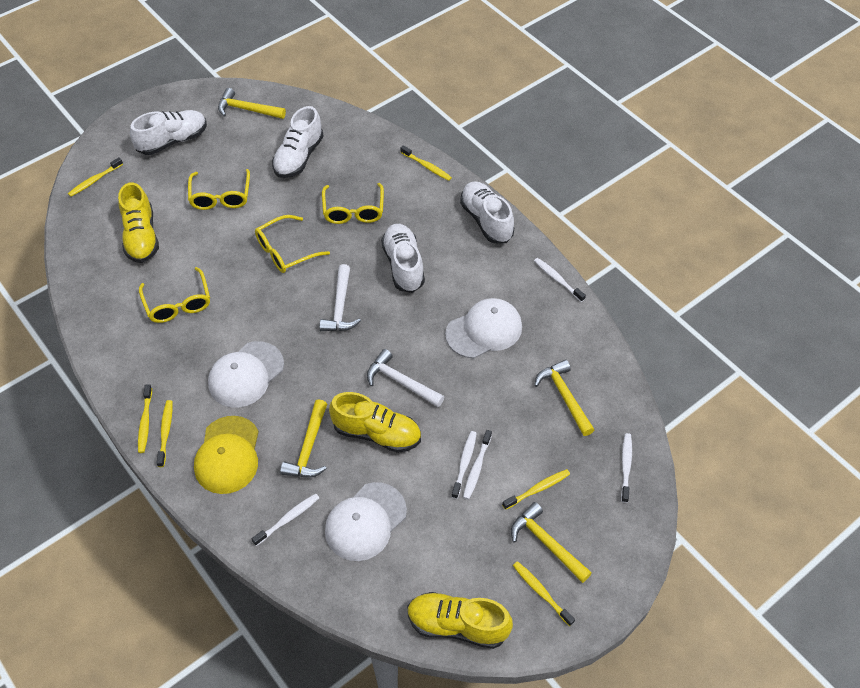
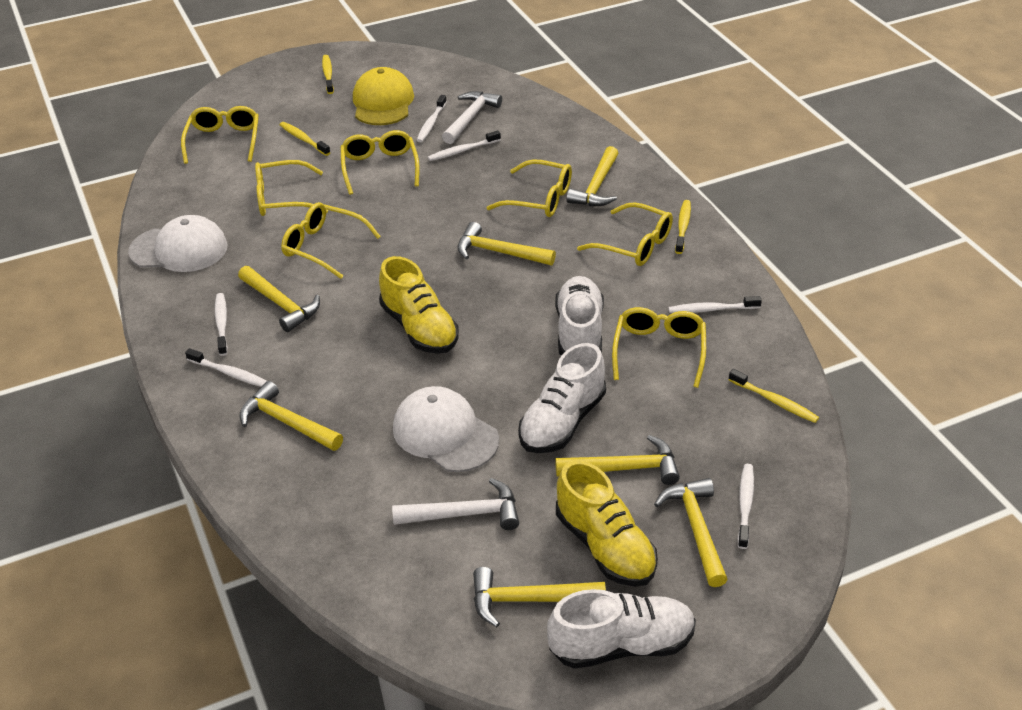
white cap: [208,341,284,408] [325,482,407,561] [445,298,522,358] = 3 -> [128,215,228,272] [393,386,499,472] = 2
white shoe: [130,110,207,155] [272,106,324,178] [381,224,425,293] [460,181,514,243] = 4 -> [518,343,606,453] [547,589,696,669] [555,276,604,356] = 3
white toothbrush: [252,494,319,546] [451,431,477,499] [463,430,492,500] [534,258,586,302] [621,433,632,503] = 5 -> [185,348,266,387] [215,293,228,356] [417,95,447,142] [428,130,501,161] [668,296,762,313] [738,464,754,549] = 6
yellow glasses: [139,267,210,323] [188,169,250,210] [255,215,330,273] [322,183,384,224] = 4 -> [181,106,259,164] [255,160,328,216] [281,202,381,279] [340,130,420,195] [486,159,572,217] [577,202,673,266] [612,307,706,388] = 7
yellow hammer: [218,88,286,119] [280,399,327,478] [511,502,592,583] [534,360,594,436] = 4 -> [238,266,320,332] [239,381,343,451] [457,222,556,265] [473,567,606,627] [555,435,680,485] [567,146,618,206] [654,478,728,587] = 7
yellow shoe: [118,182,159,263] [329,392,421,453] [407,592,513,649] = 3 -> [379,256,459,354] [556,460,658,587] = 2
yellow toothbrush: [68,157,123,197] [138,384,152,453] [157,400,172,467] [400,145,452,181] [502,469,570,510] [513,561,575,626] = 6 -> [279,122,331,156] [322,55,334,94] [675,200,691,254] [729,369,819,423] = 4

